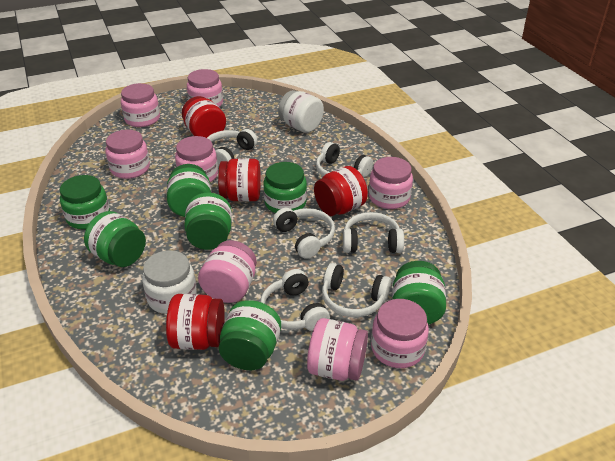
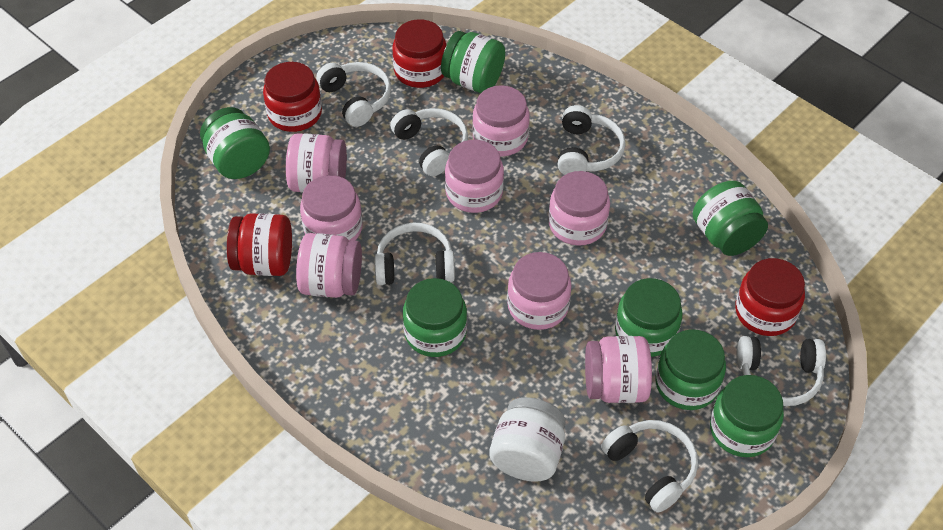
white jar: [142,250,197,314] [278,90,324,133] = 2 -> [489,397,566,482] = 1

